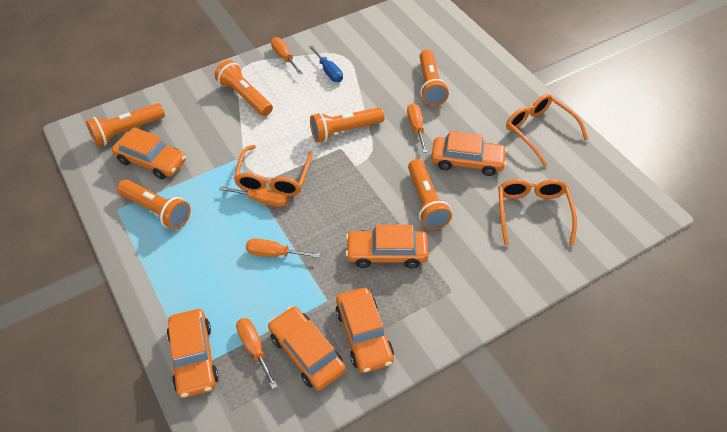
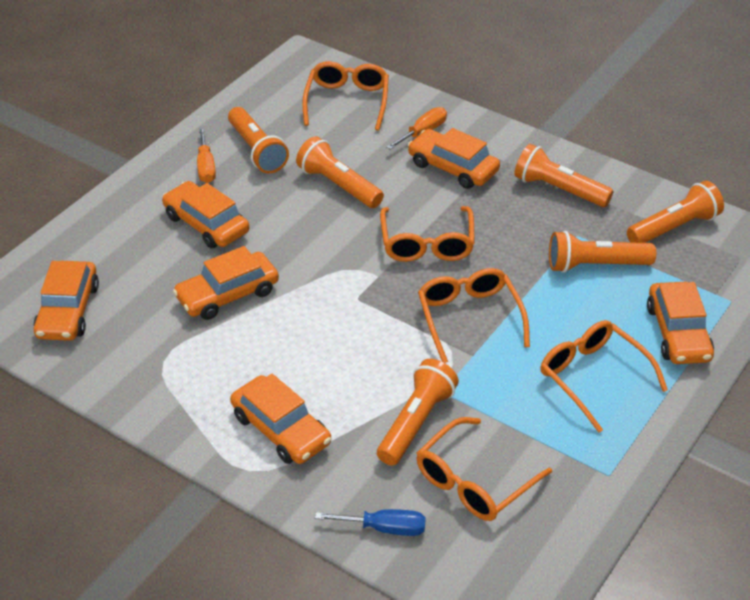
orange glasses: [233,145,312,197] [498,179,577,246] [506,94,588,166] = 3 -> [302,61,389,131] [380,206,475,262] [416,417,552,521] [418,268,530,363] [540,320,668,433] = 5
orange screwdriver: [219,186,288,207] [236,318,278,389] [246,238,320,258] [271,37,302,75] [407,103,427,153] = 5 -> [197,127,216,183] [386,107,447,149] = 2

